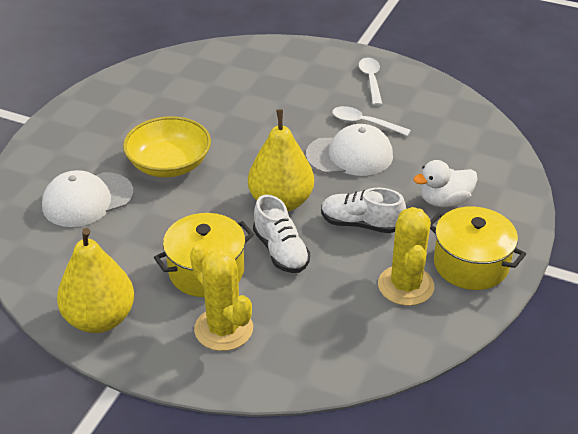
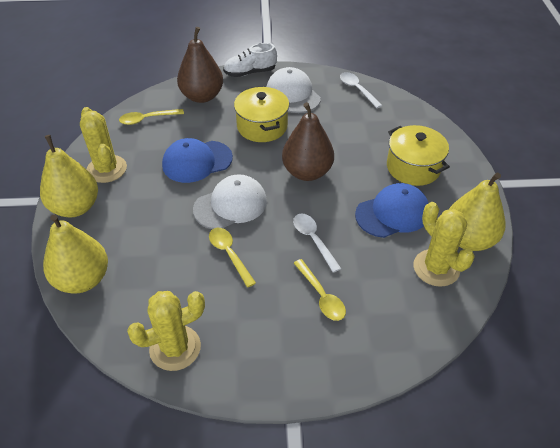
blue cap: none = 0 -> [162,138,233,183] [355,183,428,238] = 2
brown pear: none = 0 -> [177,27,223,103] [282,102,334,181] = 2
white duck: [413,160,478,207] = 1 -> none = 0
white shoe: [253,195,310,273] [321,188,406,233] = 2 -> [223,43,277,77] = 1
yellow bowl: [123,116,211,177] = 1 -> none = 0
yellow cactus: [190,244,253,351] [378,207,434,306] = 2 -> [80,107,127,183] [127,291,205,371] [414,202,475,287] = 3
yellow pear: [57,228,134,333] [248,109,314,212] = 2 -> [40,135,98,217] [43,214,108,294] [448,173,506,251] = 3
yellow spoon: none = 0 -> [119,109,184,125] [209,228,256,287] [294,259,346,321] = 3

